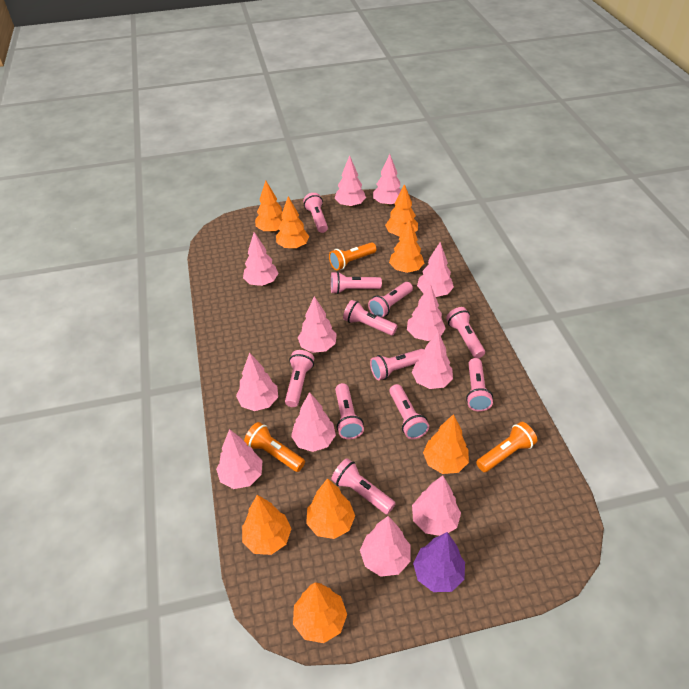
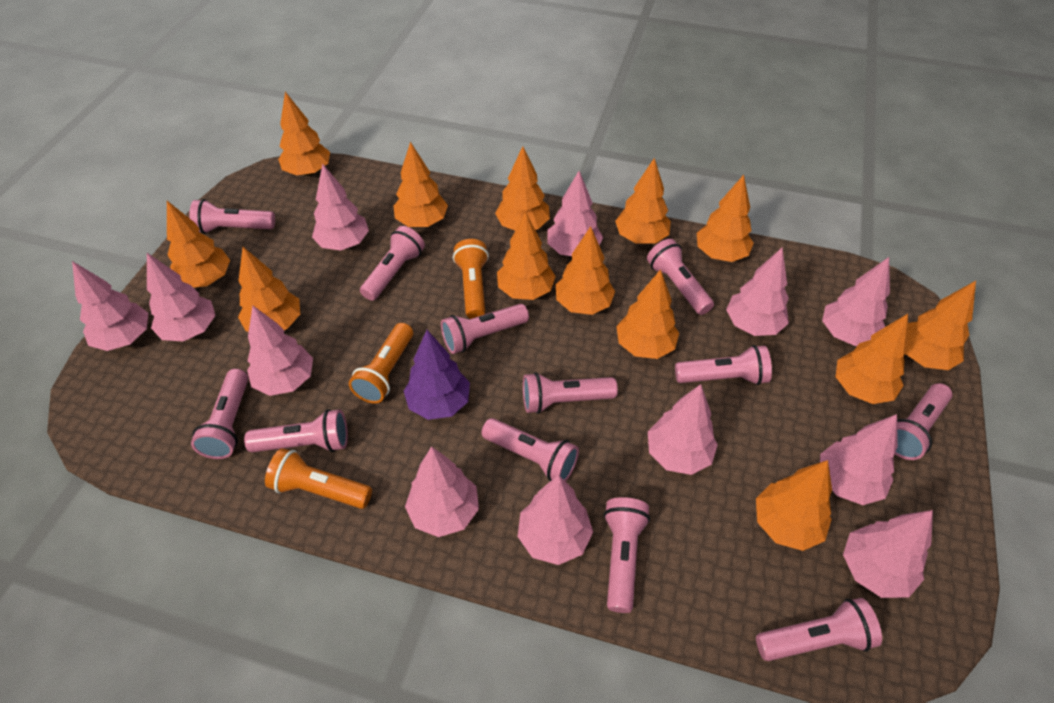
orange tree: [242,495,291,555] [255,181,283,233] [276,197,309,249] [293,582,347,643] [306,478,355,539] [385,184,418,237] [389,219,424,273] [423,414,469,474] = 8 -> [167,201,230,288] [238,247,300,332] [278,92,330,176] [394,142,448,227] [495,146,550,231] [497,212,556,300] [556,226,615,315] [615,158,671,244] [616,269,679,359] [697,175,754,262] [756,460,832,551] [836,314,908,404] [905,281,976,370] = 13
pink flashlight: [285,350,314,407] [303,193,328,233] [331,271,382,294] [331,458,396,515] [335,383,364,439] [343,300,398,335] [368,282,413,318] [370,349,424,380] [389,384,429,439] [446,307,485,358] [466,358,493,412] = 11 -> [189,199,275,234] [191,369,248,459] [244,409,348,452] [360,226,425,301] [441,304,529,354] [482,418,579,481] [523,372,618,414] [604,497,650,613] [647,239,714,315] [675,345,772,385] [756,598,882,661] [895,383,952,460] = 12

